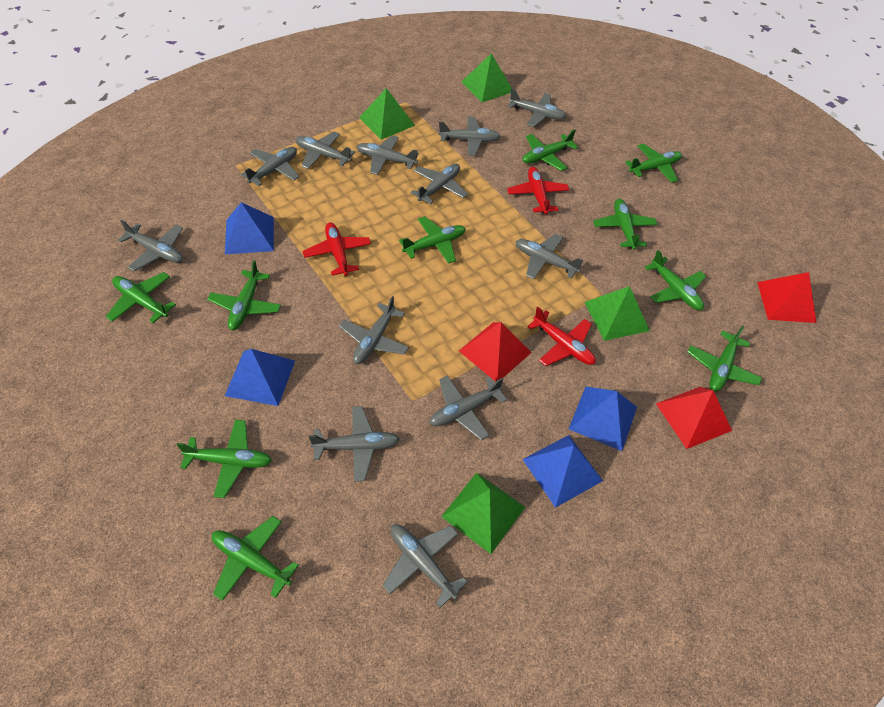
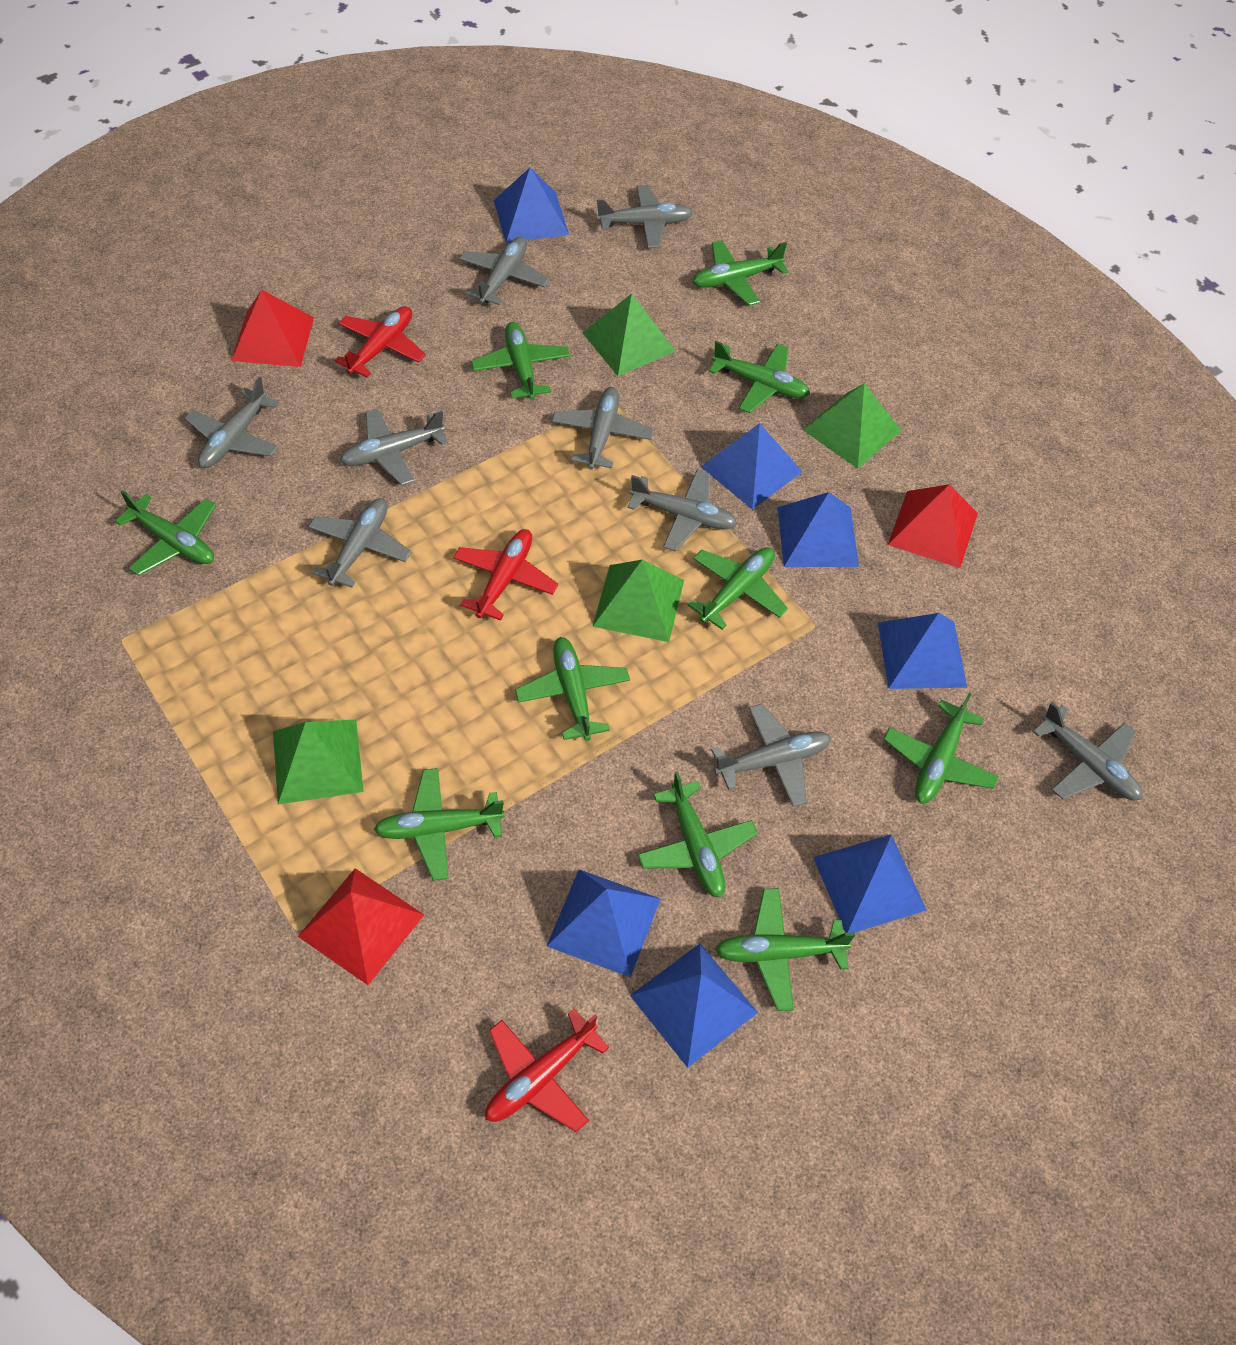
blue pyramid: [225,202,274,254] [225,349,295,406] [522,435,603,508] [569,386,637,451] = 4 -> [494,168,569,243] [547,869,660,978] [630,943,758,1068] [701,423,802,509] [778,492,859,567] [813,834,927,933] [878,613,967,689] = 7
grey plane: [118,220,183,271] [241,147,300,186] [295,131,355,169] [309,406,400,482] [339,296,409,364] [357,135,419,175] [382,524,467,608] [410,164,468,205] [430,376,507,440] [438,117,501,156] [508,89,566,127] [515,234,583,280] = 12 -> [185,377,279,468] [308,498,411,588] [340,408,448,486] [459,237,549,305] [552,387,654,469] [596,185,693,248] [627,469,737,552] [711,704,832,807] [1033,702,1143,801] = 9

